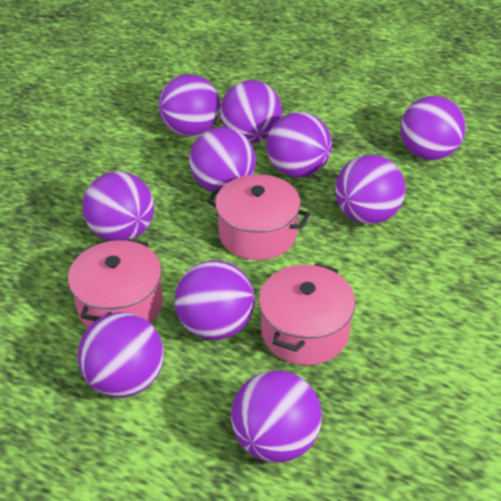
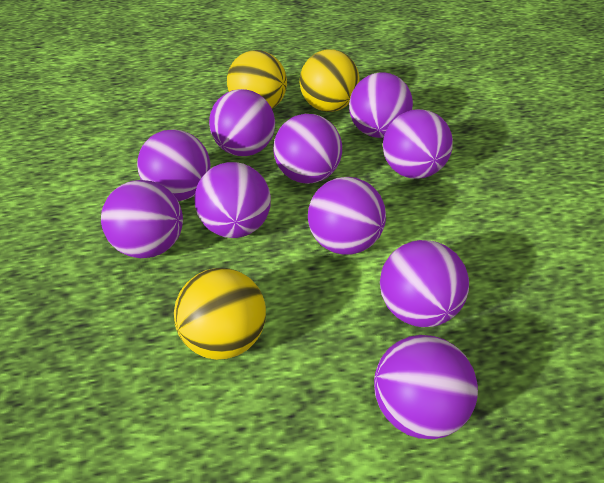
pink pot: [68,238,163,328] [207,174,310,260] [259,263,356,365] = 3 -> none = 0
yellow ball: none = 0 -> [174,268,266,360] [227,50,287,109] [300,49,360,112] = 3

